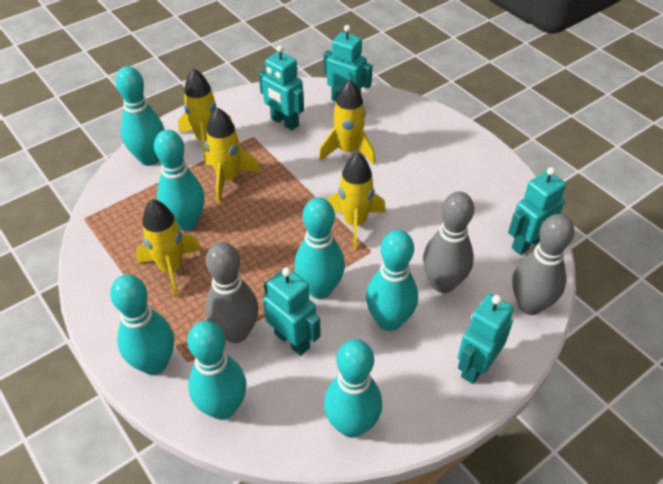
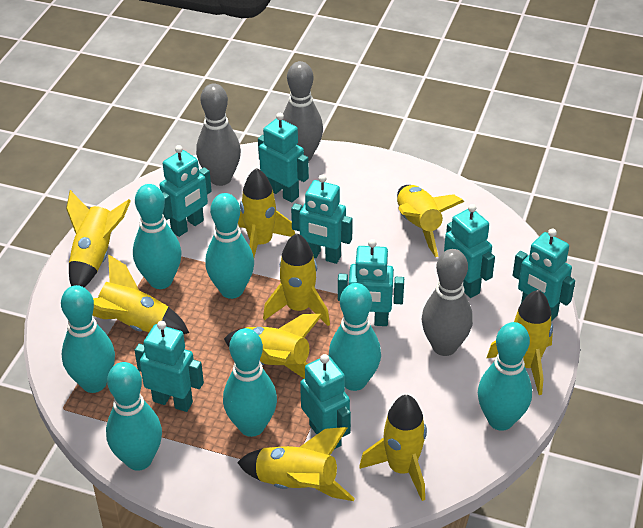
turquoise robot: [259,45,304,130] [263,267,321,356] [324,25,373,102] [457,294,514,384] [508,167,566,255] = 5 -> [134,321,204,412] [160,145,212,237] [258,113,309,202] [291,174,353,264] [300,354,351,449] [338,239,404,326] [444,204,495,298] [513,229,575,321] = 8
yellow rocket: [135,199,202,298] [178,68,232,159] [205,107,261,203] [319,80,375,165] [327,153,386,251] = 5 -> [66,190,131,287] [93,254,189,334] [224,314,322,379] [237,427,355,501] [238,168,295,257] [263,233,330,326] [359,395,427,501] [397,185,464,257] [486,290,553,395] = 9

